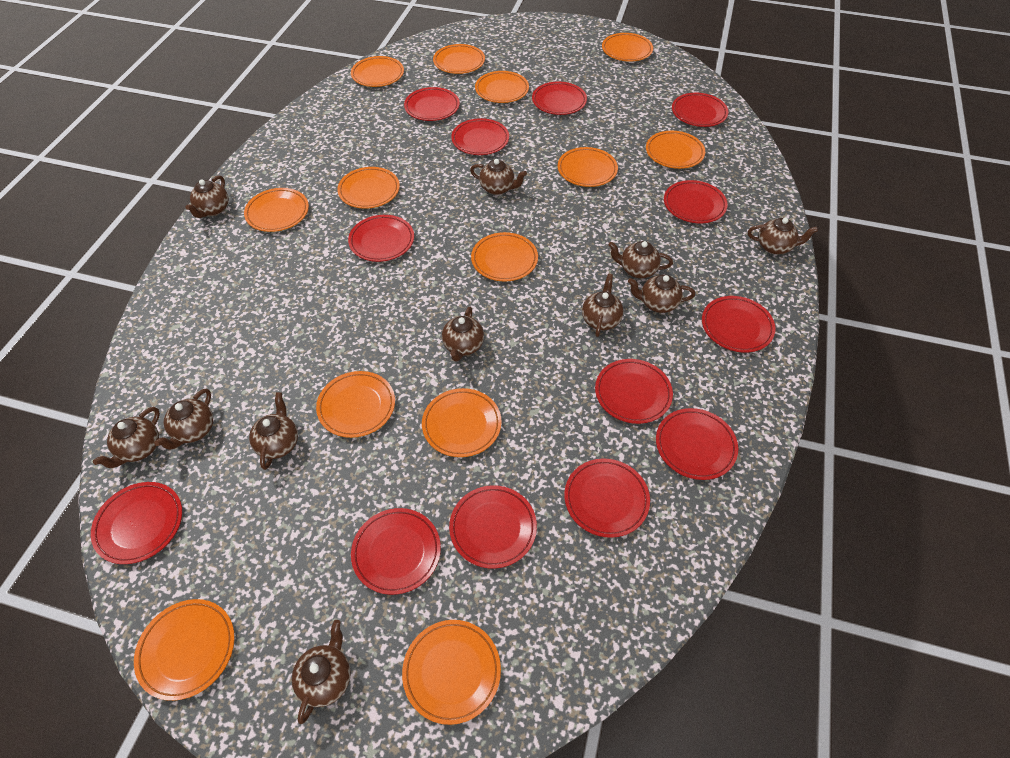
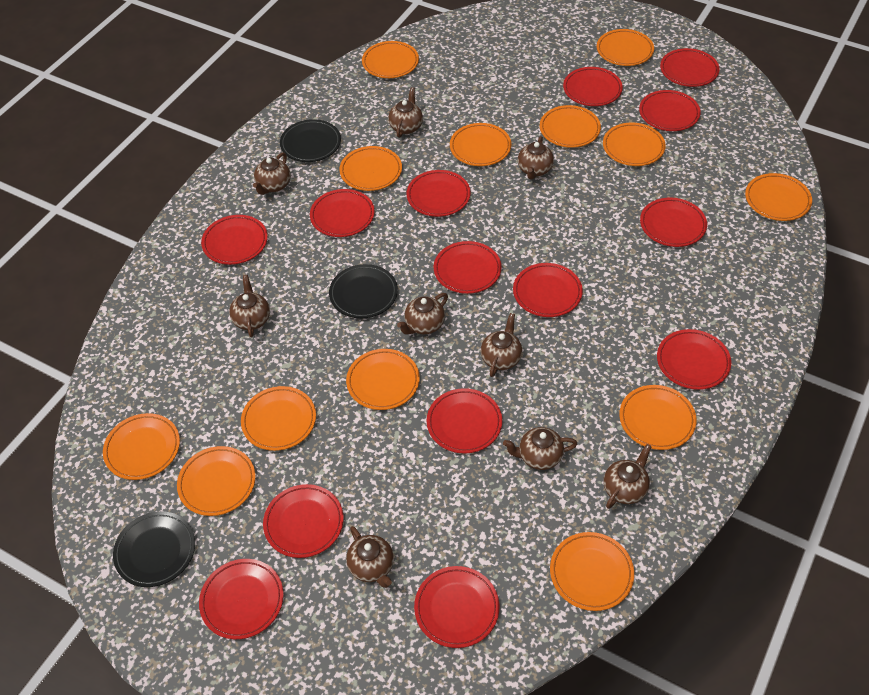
black plate: none = 0 -> [113,511,195,587] [280,119,341,162] [329,264,398,318] = 3
brown teapot: [93,407,160,468] [154,389,213,450] [186,175,229,218] [249,392,298,470] [292,620,351,724] [442,307,484,362] [470,159,527,195] [582,274,623,337] [608,241,673,278] [628,274,695,313] [748,218,818,254] = 11 -> [229,275,270,337] [253,152,291,195] [346,526,394,588] [388,87,423,138] [397,293,448,334] [481,313,522,377] [503,427,577,470] [518,136,554,180] [604,444,651,509] = 9
red plate: [91,482,182,564] [348,215,414,262] [351,508,441,595] [404,87,460,121] [449,485,537,568] [451,118,509,155] [532,82,587,115] [564,459,650,538] [595,359,673,424] [656,408,738,480] [664,180,728,223] [672,93,728,127] [702,296,776,353] = 13 -> [199,559,284,639] [201,215,268,265] [263,484,344,558] [310,189,375,237] [406,170,471,217] [414,566,499,648] [427,388,502,454] [434,241,501,294] [513,263,583,317] [563,67,623,106] [639,90,701,131] [640,198,707,247] [657,329,731,390] [660,48,720,87] = 14

